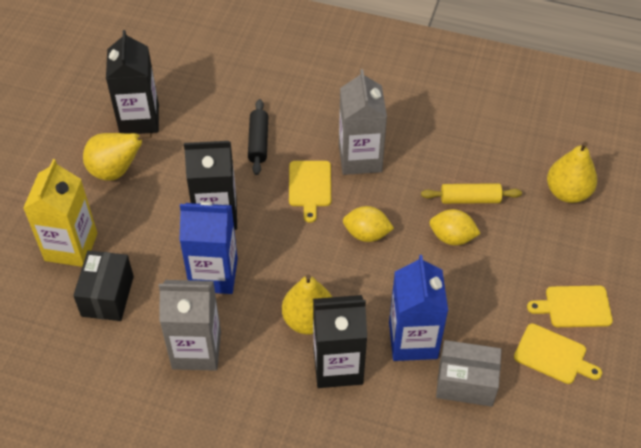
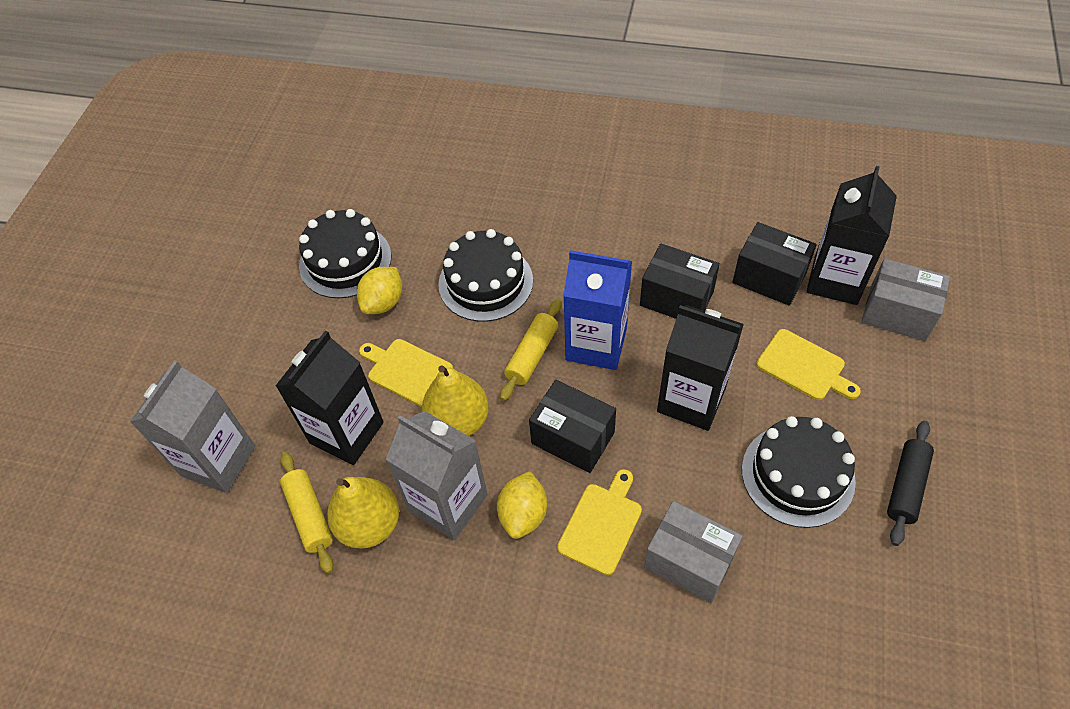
black box: [73,251,134,321] = 1 -> [529,380,616,473] [640,244,720,319] [732,222,817,306] = 3
black cake: none = 0 -> [299,209,391,298] [438,229,533,322] [742,416,856,528] = 3
blue carton: [179,201,238,294] [389,255,448,361] = 2 -> [563,250,632,370] = 1
grey box: [436,340,502,407] = 1 -> [644,501,743,603] [861,258,950,341] = 2
yellow carton: [23,159,97,267] = 1 -> none = 0
yellow pear: [83,133,152,181] [282,274,332,335] [547,141,597,203] = 3 -> [327,477,399,548] [422,365,489,436] = 2
yellow rolling pin: [421,183,522,204] = 1 -> [280,452,333,574] [500,299,561,401] = 2

